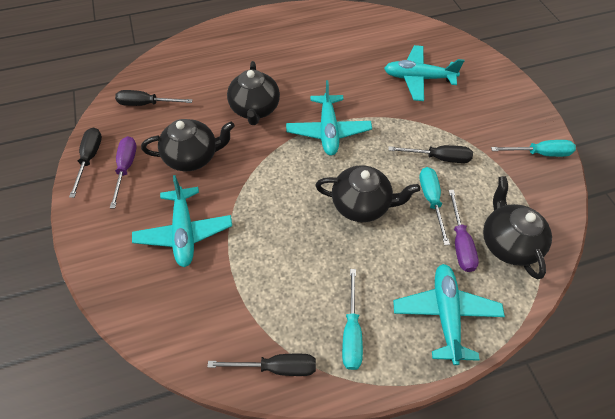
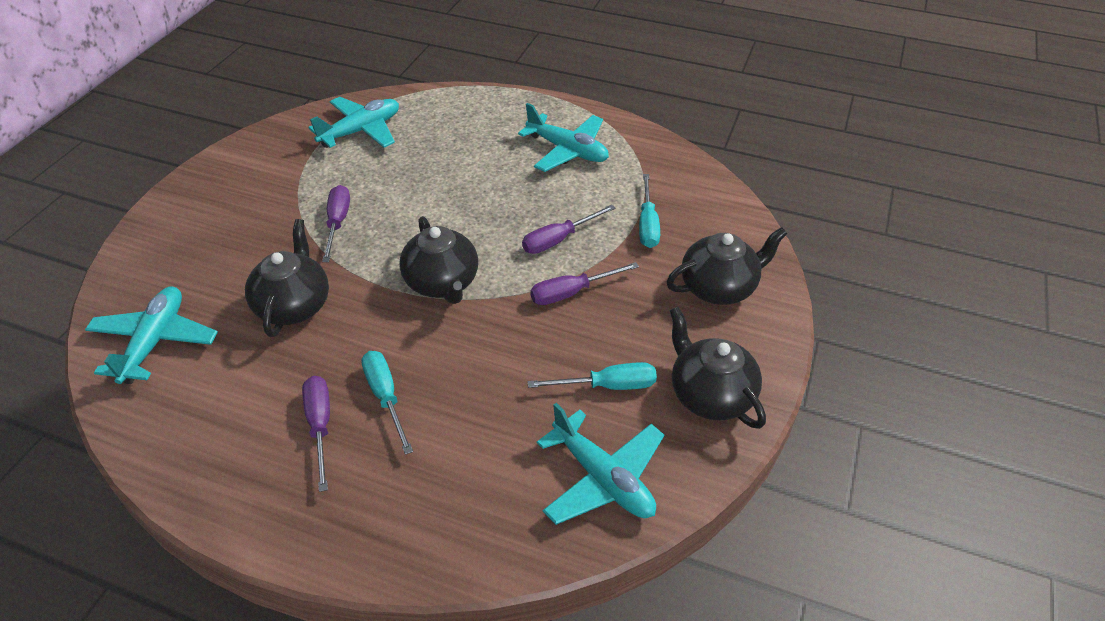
black screwdriver: [69,128,102,198] [115,90,193,106] [207,354,316,376] [388,145,473,163] = 4 -> none = 0
purple screwdriver: [110,136,137,208] [449,190,479,272] = 2 -> [302,376,330,492] [322,185,350,262] [522,205,616,254] [530,262,639,305] = 4

